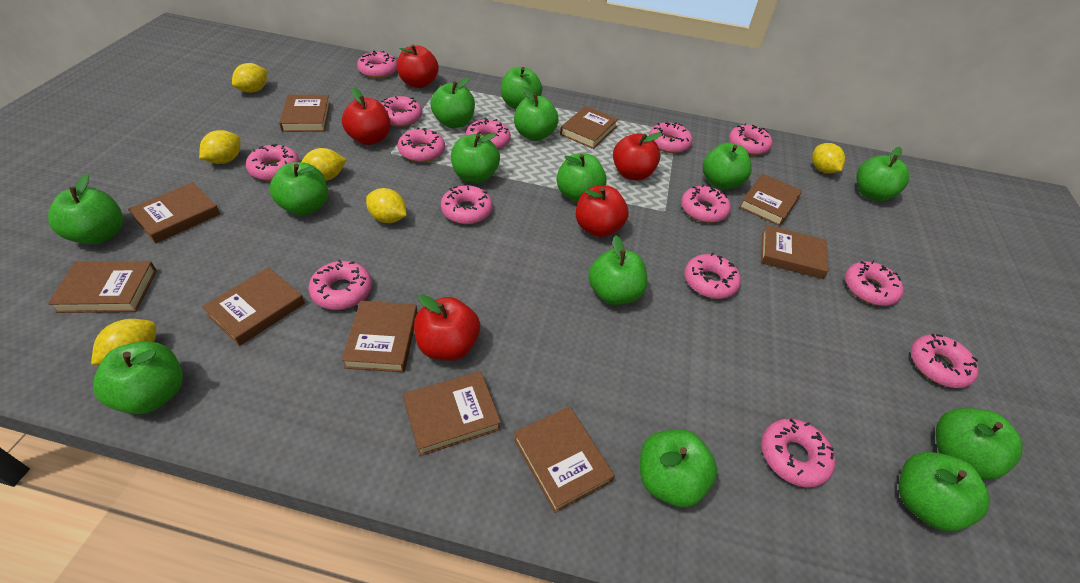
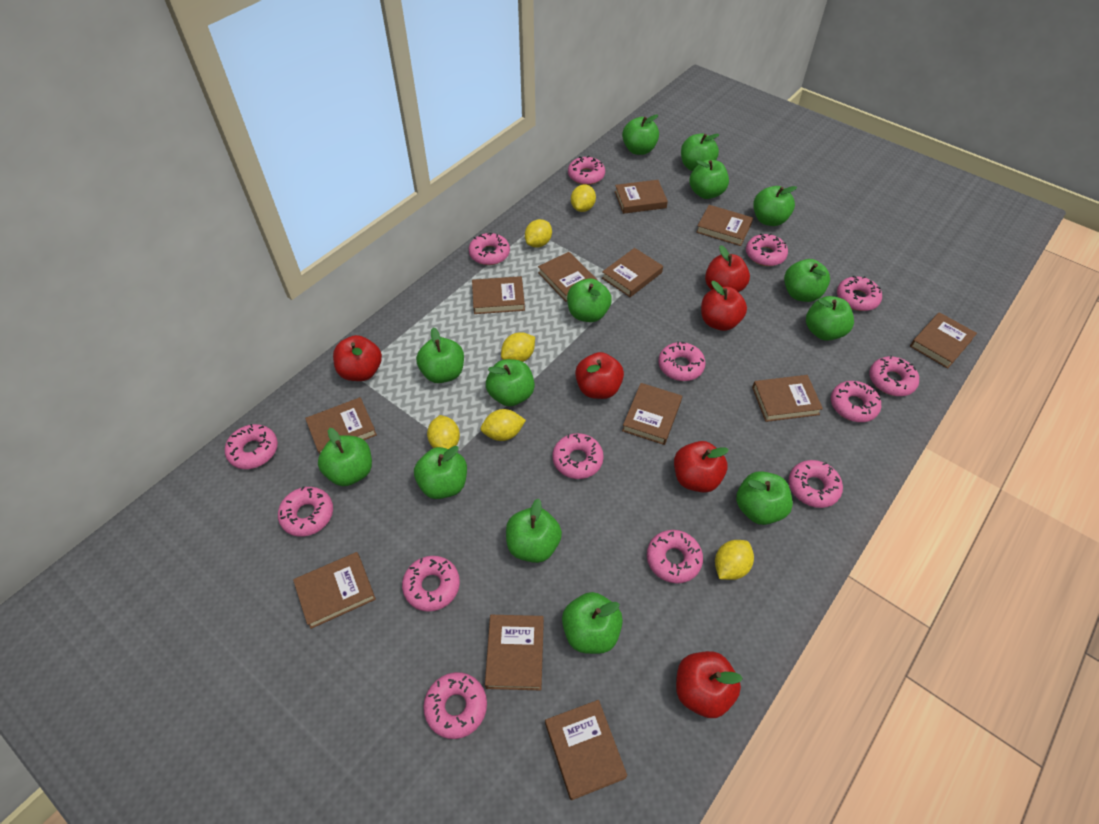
brown book: [48,261,157,313] [128,182,220,243] [202,267,305,346] [279,95,330,132] [342,301,418,372] [403,371,501,456] [514,406,615,513] [560,106,618,149] [739,174,802,226] [761,225,829,279] = 10 -> [293,552,376,629] [305,397,377,454] [472,276,525,314] [485,615,544,690] [538,252,598,302] [545,700,627,800] [602,248,663,297] [615,180,668,214] [622,383,682,445] [696,205,753,246] [752,375,823,422] [910,312,977,369] = 12
red apple: [342,88,390,145] [397,44,439,88] [414,295,480,361] [576,186,629,237] [613,132,662,181] = 5 -> [333,335,382,381] [575,352,624,399] [674,441,729,493] [676,651,743,718] [701,281,747,331] [705,245,750,292] = 6

